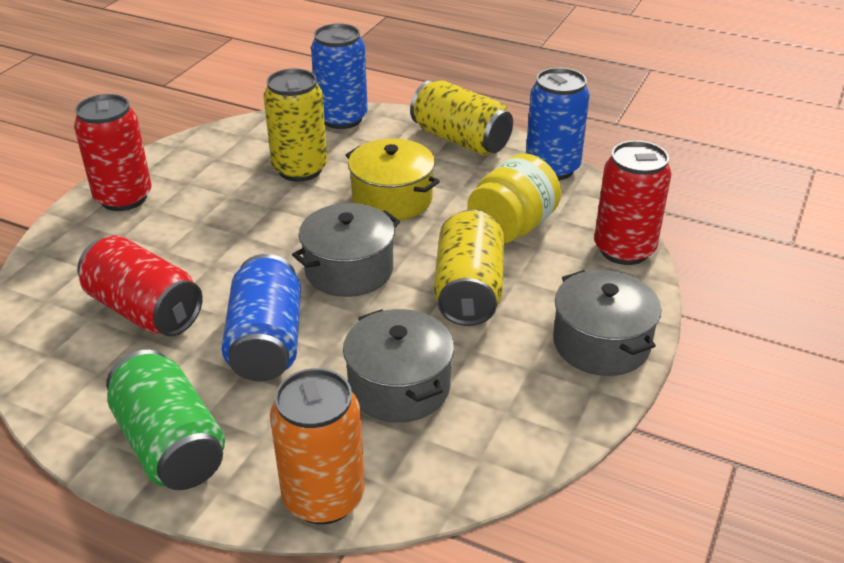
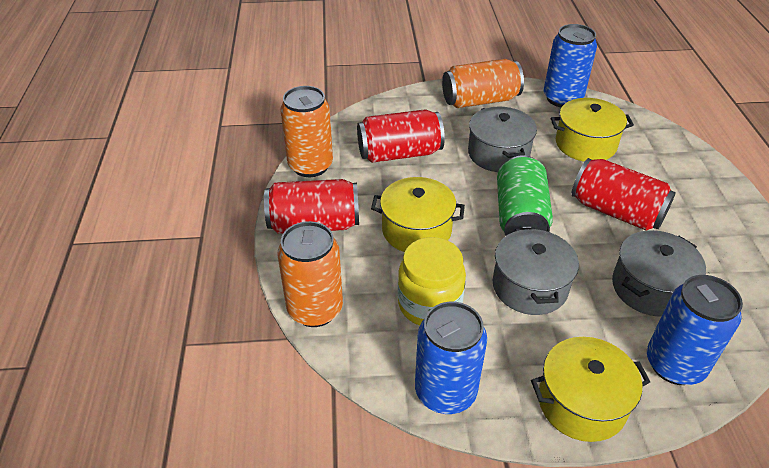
orange can: [270,368,365,525] = 1 -> [277,221,343,327] [280,86,333,177] [442,59,524,108] = 3
yellow can: [264,68,327,182] [410,80,513,155] [434,210,504,326] = 3 -> none = 0
yellow pot: [346,138,440,220] = 1 -> [371,177,465,252] [531,337,650,442] [551,98,634,162] = 3

